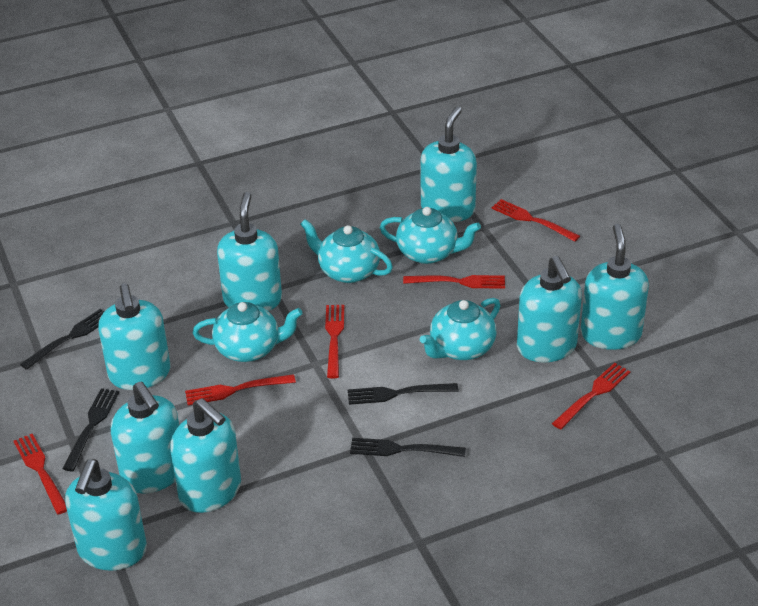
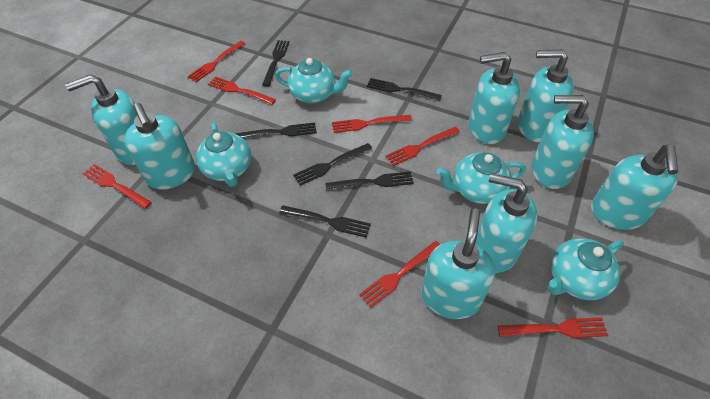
black fork: [20,309,105,370] [62,388,119,471] [348,383,459,405] [350,438,466,457] = 4 -> [235,122,317,138] [262,40,290,87] [279,205,371,238] [293,143,372,186] [325,171,414,191] [367,78,442,101] = 6
red fork: [14,434,67,515] [185,374,296,405] [325,305,344,378] [403,275,505,289] [491,199,580,242] [552,363,630,429] = 6 -> [82,164,152,209] [187,41,246,82] [208,76,276,105] [332,115,412,133] [359,241,440,308] [385,127,460,166] [497,317,608,338] = 7

